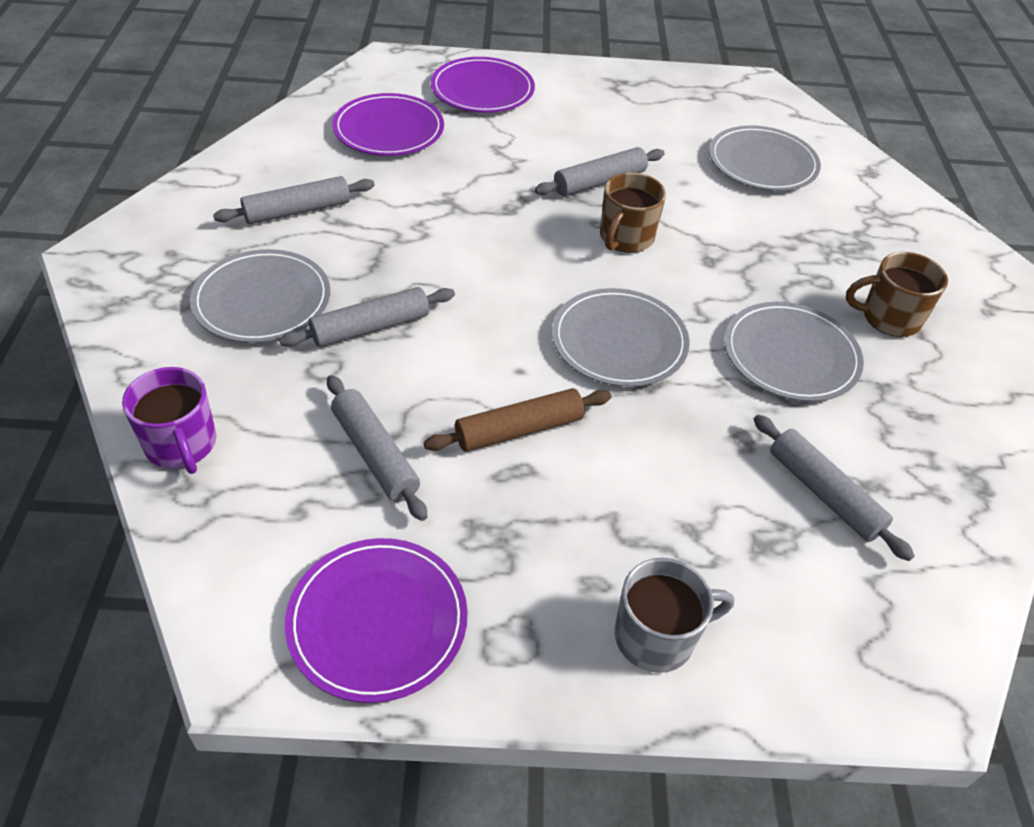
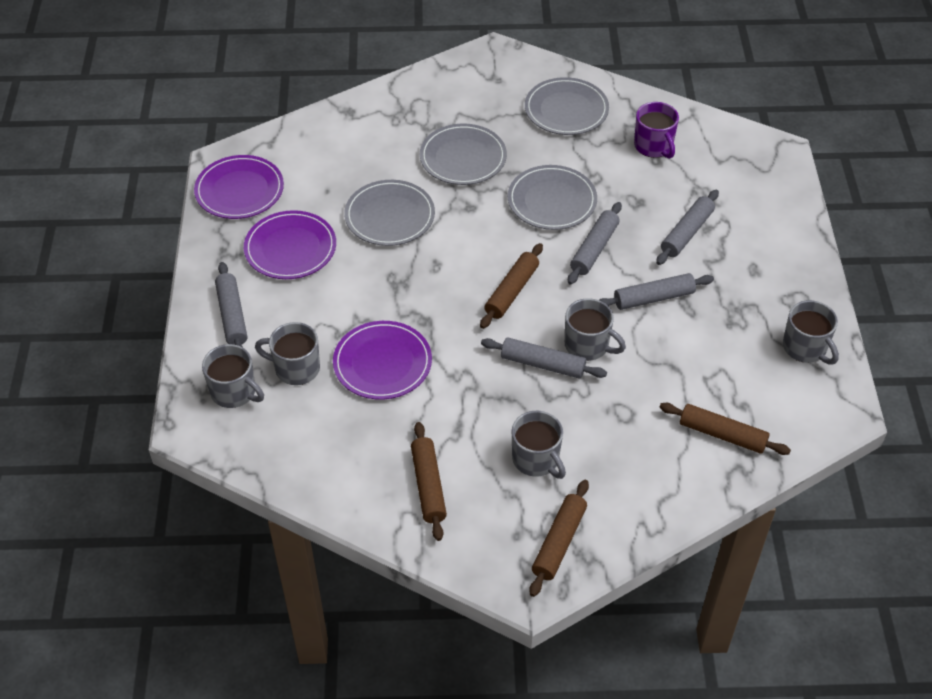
brown mug: [600,172,666,253] [846,252,948,337] = 2 -> none = 0
brown rolling pin: [424,388,611,452] = 1 -> [411,422,447,541] [480,243,543,329] [529,480,589,597] [659,403,791,455] = 4
grey mug: [615,557,734,673] = 1 -> [202,344,264,408] [255,322,320,385] [512,411,566,479] [565,298,626,361] [783,300,839,365] = 5

